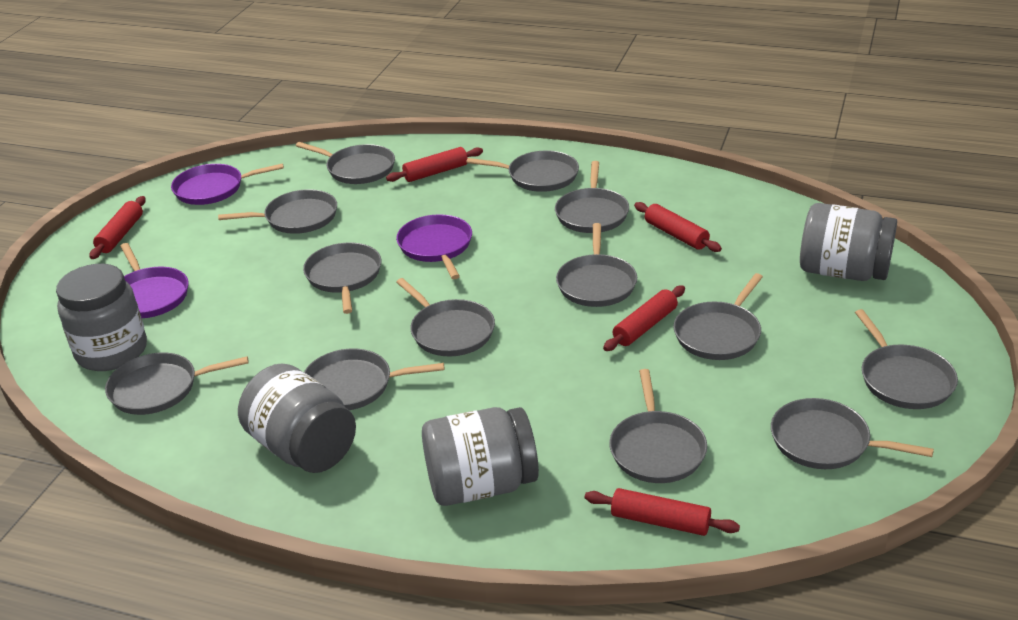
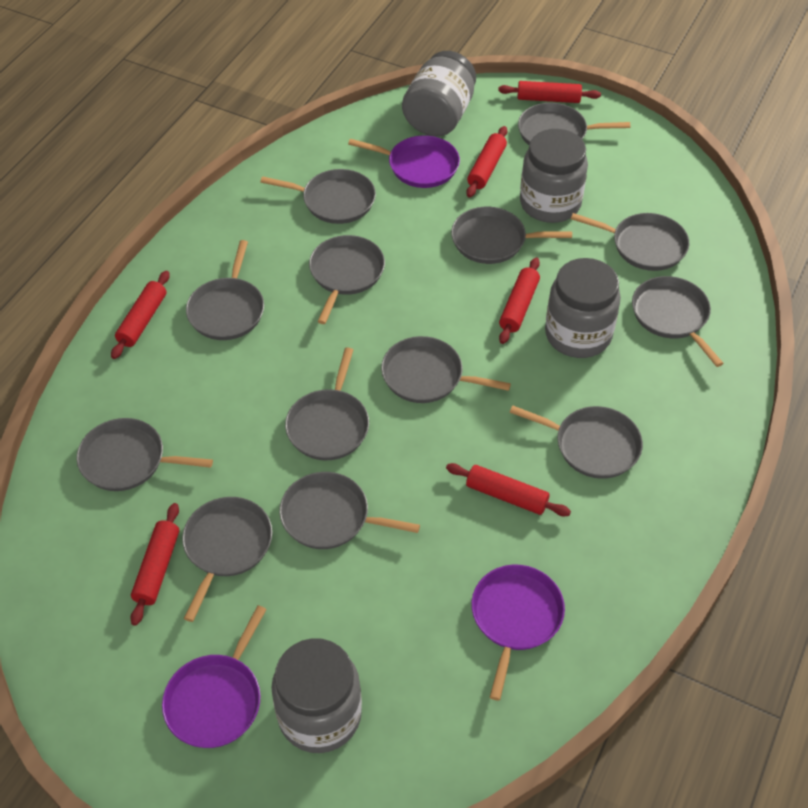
red rolling pin: [89,196,146,259] [386,147,483,182] [585,488,740,536] [603,285,685,351] [634,202,722,252] = 5 -> [111,271,170,359] [130,503,179,626] [446,463,571,516] [466,126,507,198] [498,81,601,103] [499,257,540,344] = 6

